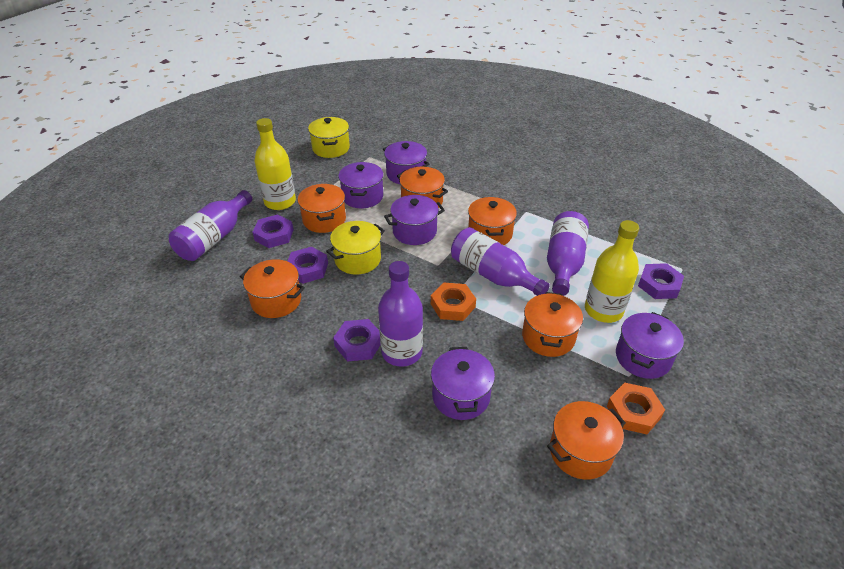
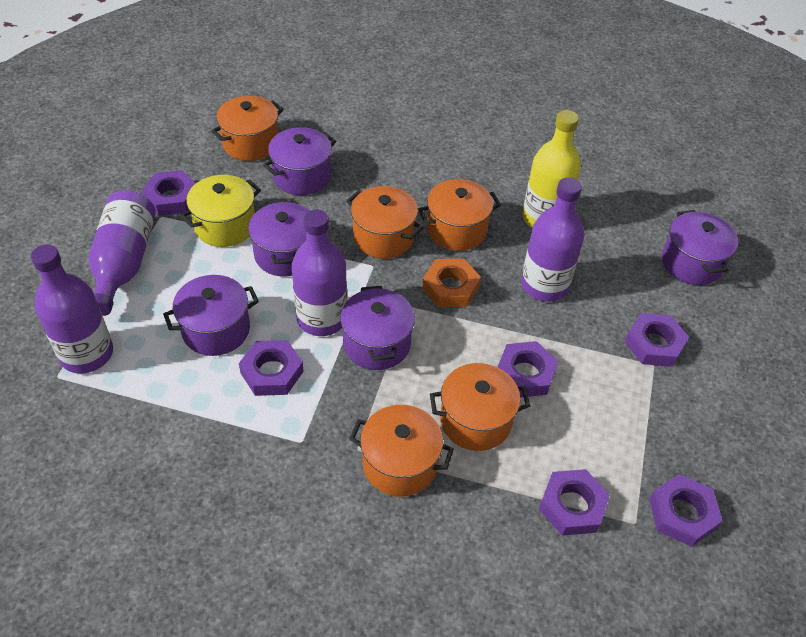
orange nut: [431,283,476,321] [607,382,665,434] = 2 -> [422,259,481,307] = 1
orange pot: [240,259,305,318] [298,184,346,233] [397,167,448,208] [468,197,517,245] [522,292,583,357] [547,401,626,480] = 6 -> [211,96,284,161] [346,186,423,259] [349,405,454,497] [418,179,501,251] [430,363,530,451] = 5
purple nut: [253,214,294,248] [288,247,328,284] [333,319,381,362] [638,263,684,299] = 4 -> [142,170,196,216] [239,340,304,396] [498,341,558,398] [539,469,610,536] [625,313,689,367] [649,474,723,547] = 6
yellow bottle: [254,118,296,210] [585,220,639,323] = 2 -> [523,110,581,228] = 1
yellow pot: [308,117,350,158] [326,221,385,275] = 2 -> [180,175,261,247] = 1

